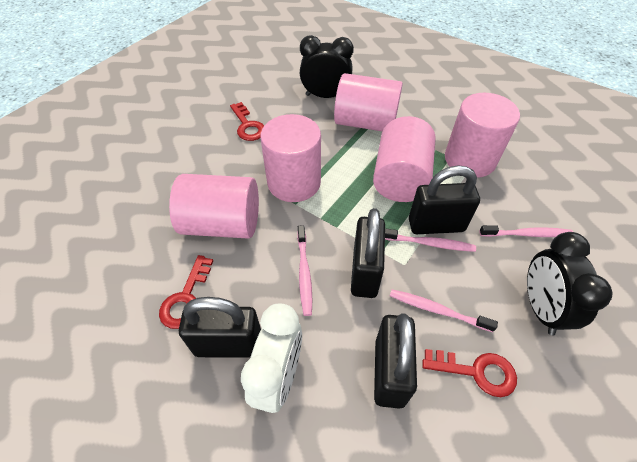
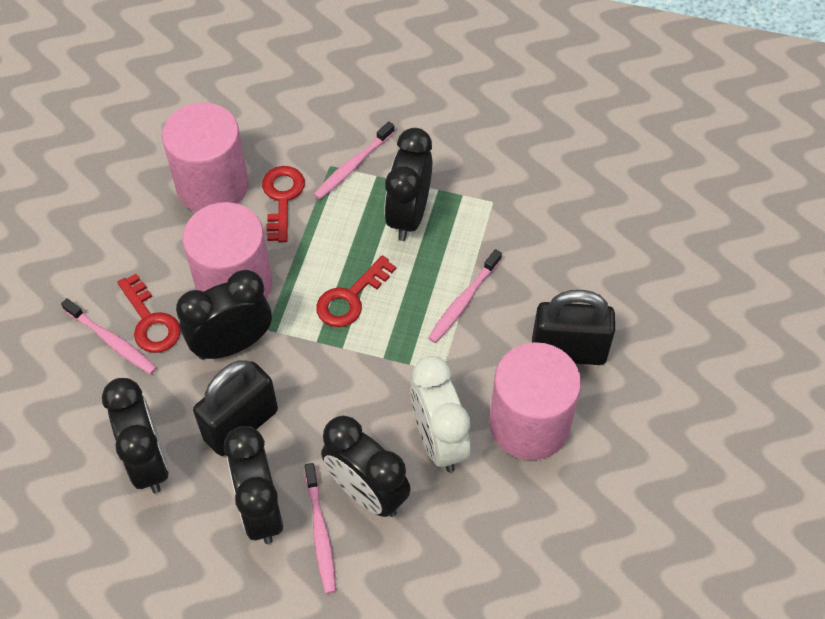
black clock: [300,35,354,98] [527,232,613,335] = 2 -> [102,378,169,493] [176,270,272,360] [224,426,283,544] [321,416,411,517] [384,128,432,241] = 5
black padlock: [179,297,261,358] [351,208,385,298] [374,313,417,409] [409,165,480,234] = 4 -> [193,360,278,456] [532,290,615,365] = 2
pink cylinder: [169,174,259,239] [261,114,321,202] [334,73,403,131] [373,116,435,202] [445,93,520,178] = 5 -> [162,103,249,212] [183,202,272,300] [489,342,581,460] = 3

